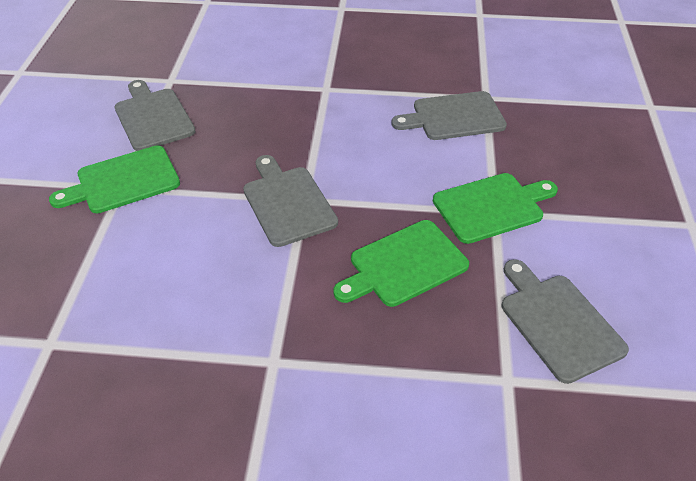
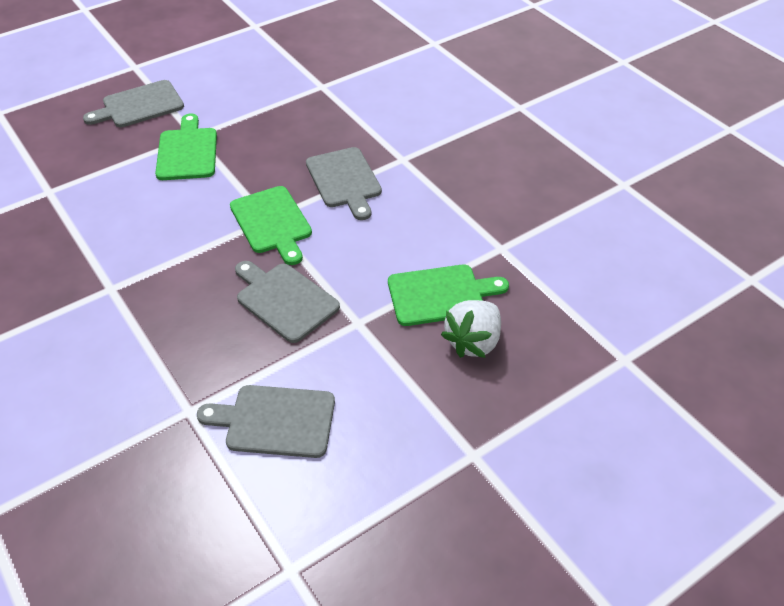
white strawberry: none = 0 -> [441,300,501,358] = 1

